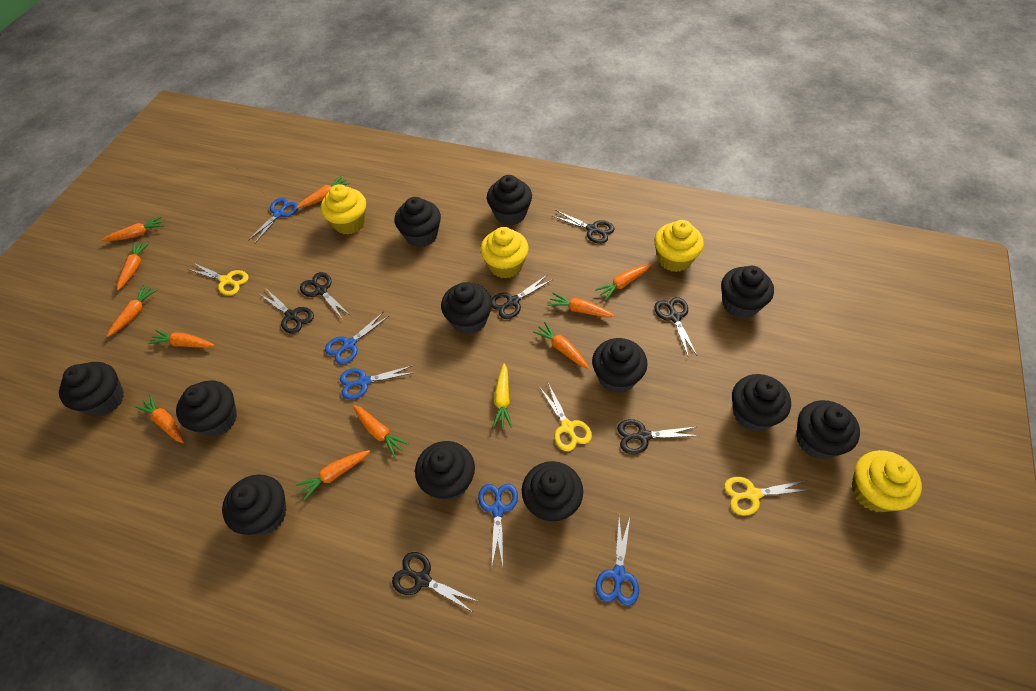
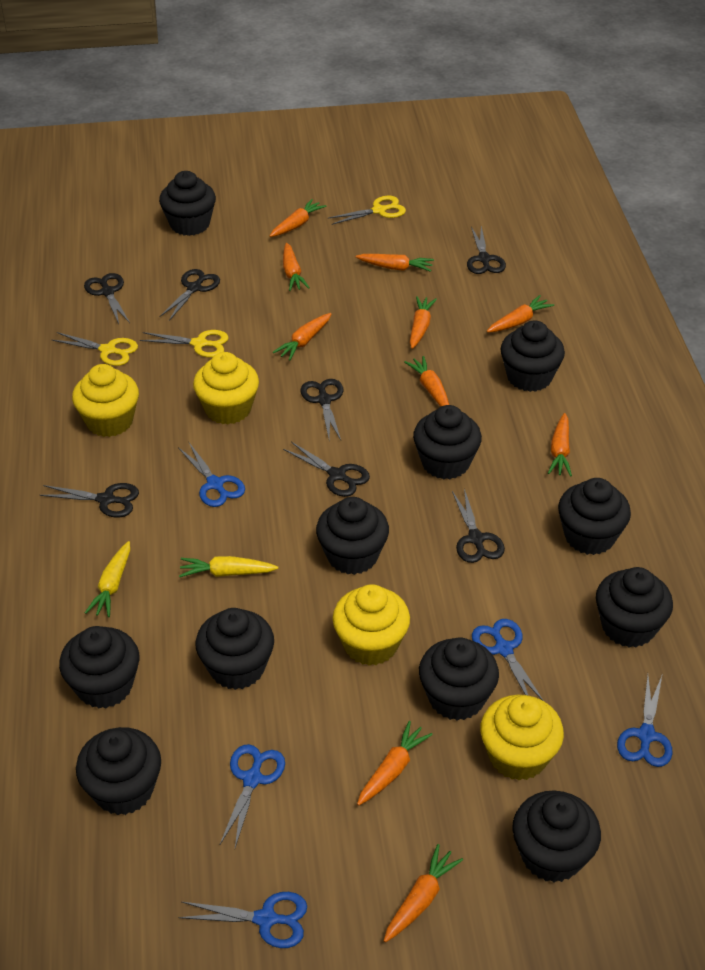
black cupcake: [59,362,124,416] [176,381,237,436] [222,474,287,535] [395,197,441,247] [415,441,475,501] [441,282,492,335] [487,175,532,225] [522,461,583,522] [592,338,648,393] [721,266,774,319] [732,374,791,432] [797,400,860,459] = 12 -> [59,626,140,708] [76,727,161,815] [159,171,216,236] [195,608,274,690] [316,497,389,575] [413,405,482,479] [419,638,499,721] [501,320,565,392] [512,791,601,882] [558,478,631,555] [596,567,673,648] = 11
orange carrot: [101,216,164,241] [107,285,158,337] [117,242,150,290] [135,394,184,443] [148,330,215,348] [295,450,370,501] [296,176,350,208] [353,405,409,457] [533,322,589,369] [548,293,615,318] [595,264,651,301] = 11 -> [270,199,326,237] [273,313,331,361] [283,243,309,291] [356,254,434,272] [357,721,433,806] [384,844,463,943] [404,356,449,407] [410,296,437,349] [487,295,554,333] [548,413,572,476] = 10
yellow carrot: [493,363,512,428] = 1 -> [85,541,130,617] [179,556,278,577] = 2

